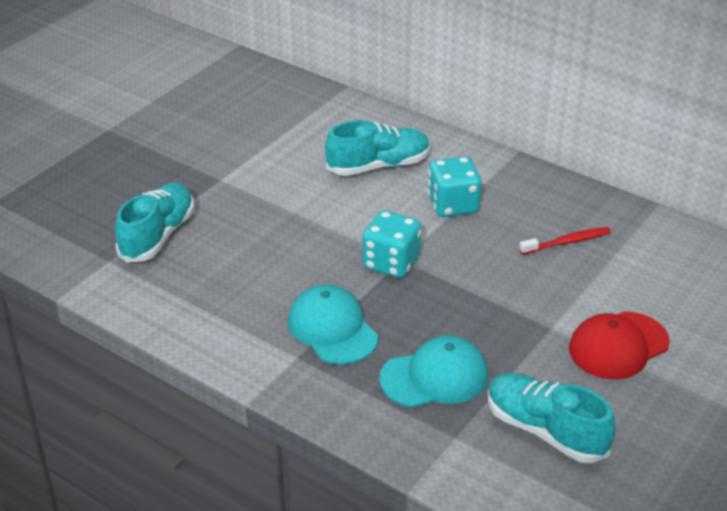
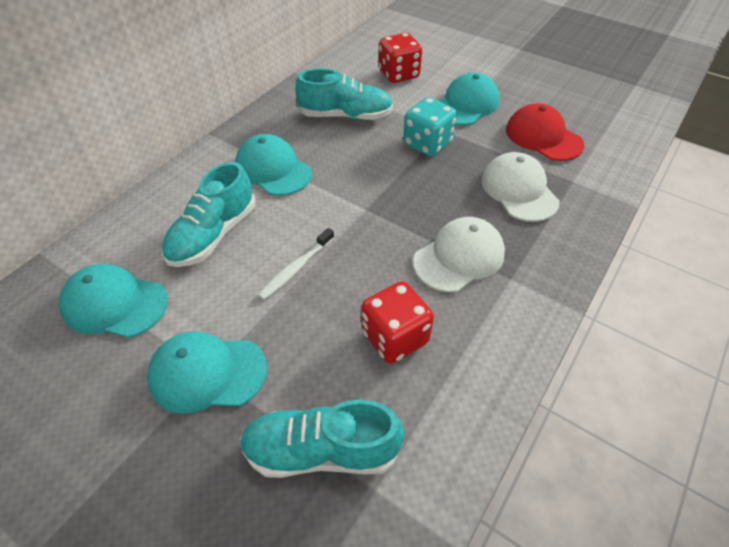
red dice: none = 0 -> [361,281,434,364] [379,33,422,83] = 2
red toothbrush: [519,227,611,255] = 1 -> none = 0
turquoise cap: [288,285,378,365] [379,335,488,408] = 2 -> [59,264,168,338] [147,331,267,414] [235,134,312,196] [439,72,500,125] = 4
turquoise dice: [362,210,421,278] [428,156,482,217] = 2 -> [403,97,457,157] = 1
white cap: none = 0 -> [413,217,505,292] [481,152,560,222] = 2
white toothbrush: none = 0 -> [258,228,334,300] = 1

